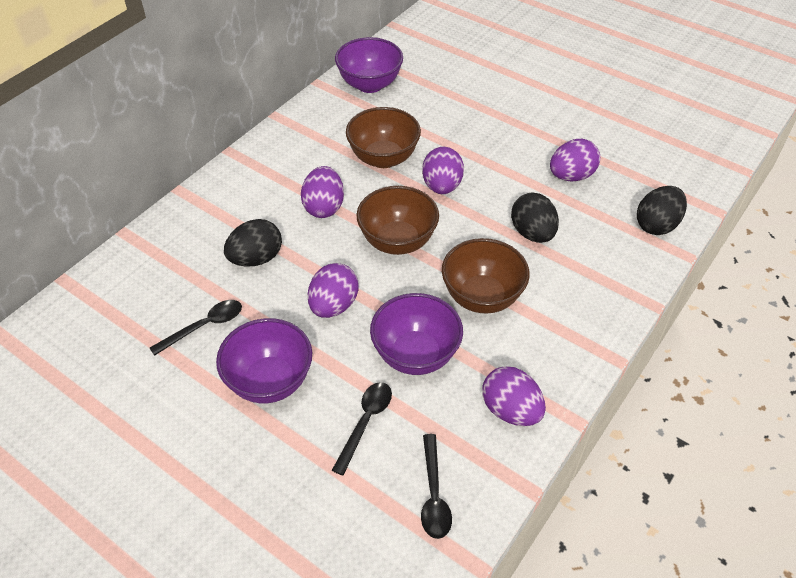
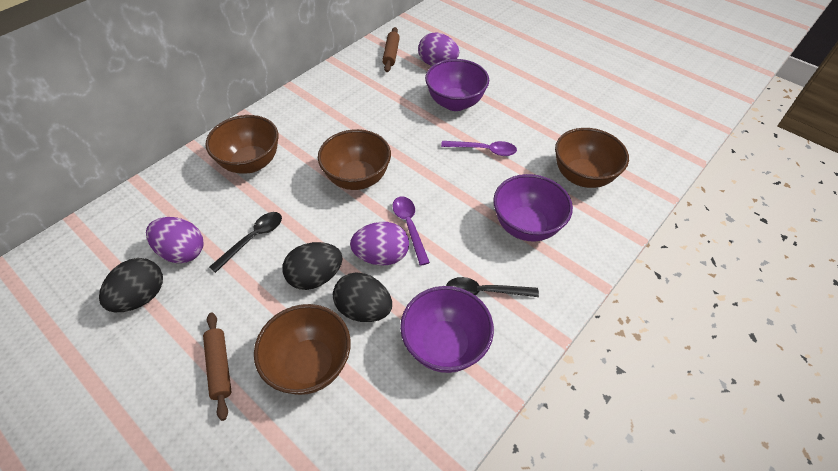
black spoon: [150,300,242,356] [332,382,392,476] [421,434,452,539] = 3 -> [209,212,282,273] [446,277,539,297] = 2
brown bowl: [346,107,421,168] [356,186,439,255] [442,238,530,314] = 3 -> [205,115,279,174] [254,304,351,395] [318,129,391,190] [555,128,629,188] = 4
brown rolling pin: none = 0 -> [203,312,232,421] [382,27,400,72] = 2
purple egg: [301,166,344,218] [308,263,359,318] [422,147,464,194] [482,366,546,426] [550,139,600,182] = 5 -> [146,217,204,263] [350,222,409,265] [418,32,459,66] = 3
purple spoon: none = 0 -> [392,196,430,266] [441,141,517,156] = 2

